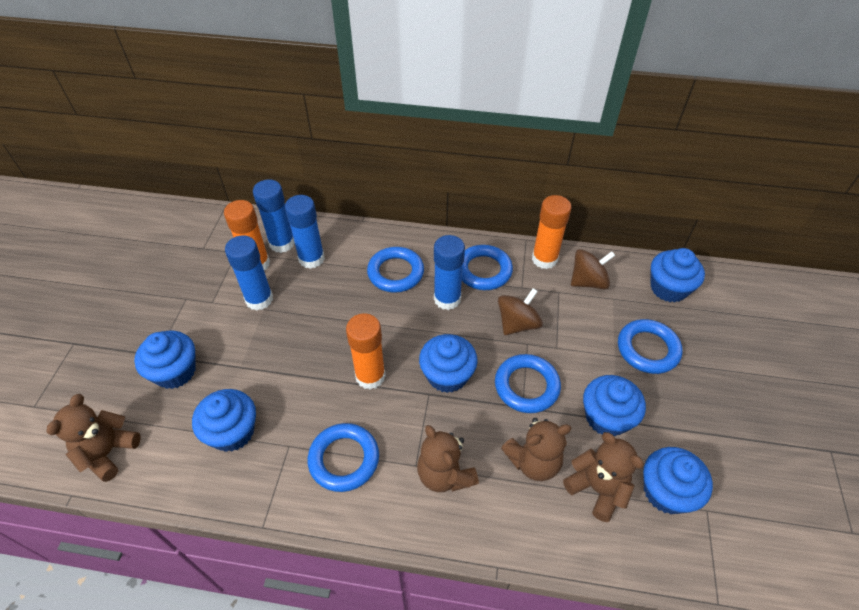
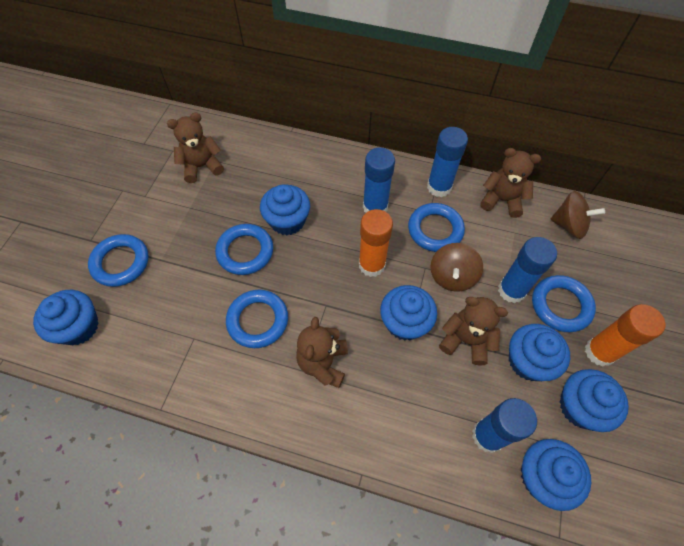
orange glue stick: [224,200,270,270] [346,313,386,390] [532,195,572,269] = 3 -> [359,209,393,277] [585,304,665,366] = 2

